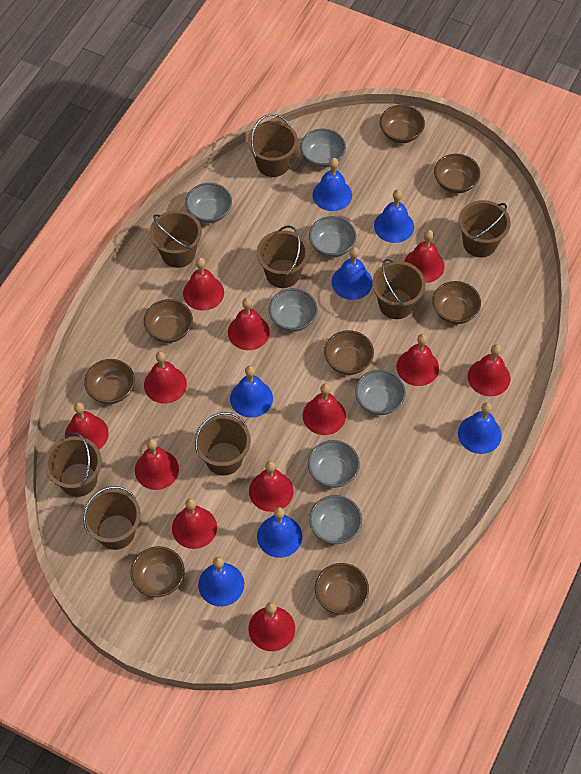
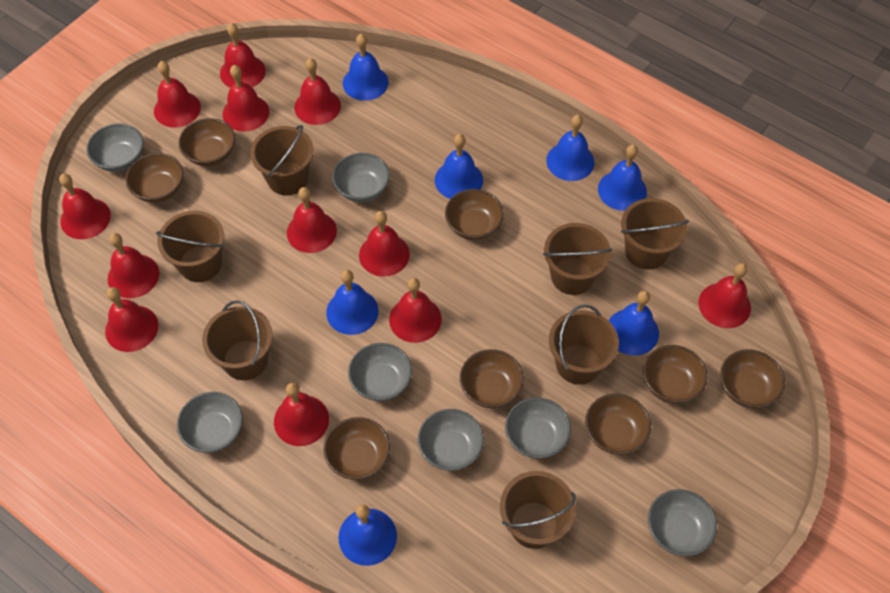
brown bucket: [44,432,102,497] [82,486,141,550] [150,210,202,268] [194,412,251,476] [248,114,298,177] [257,226,309,288] [372,259,426,319] [458,200,511,258] = 8 -> [156,211,224,282] [202,300,273,380] [250,125,314,195] [500,471,576,549] [543,223,612,295] [549,304,619,385] [621,198,689,270] = 7

